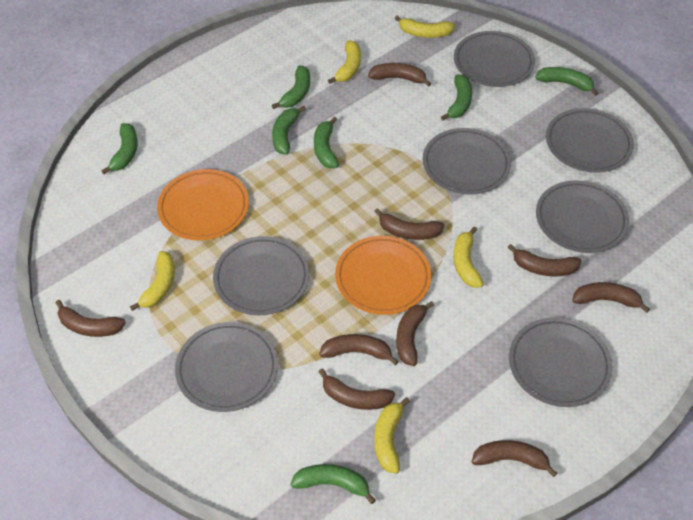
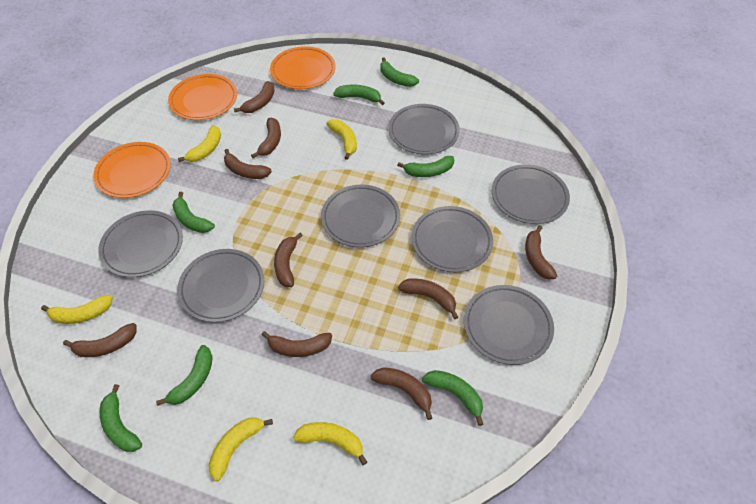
orange plate: [157,169,249,240] [335,236,431,315] = 2 -> [93,142,171,198] [168,74,237,120] [270,46,336,89] = 3

